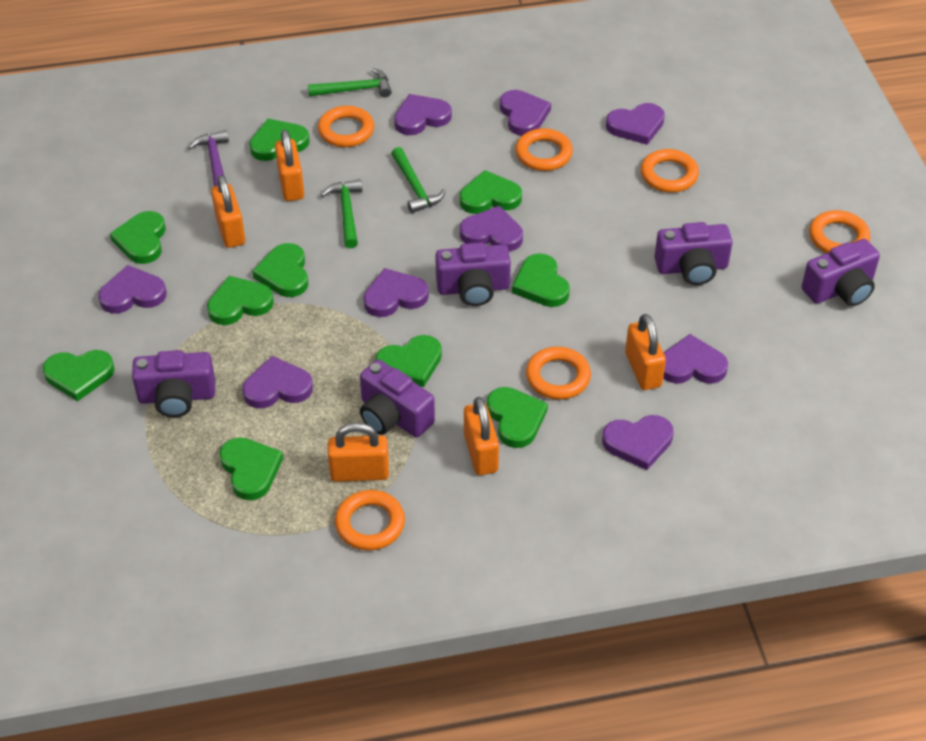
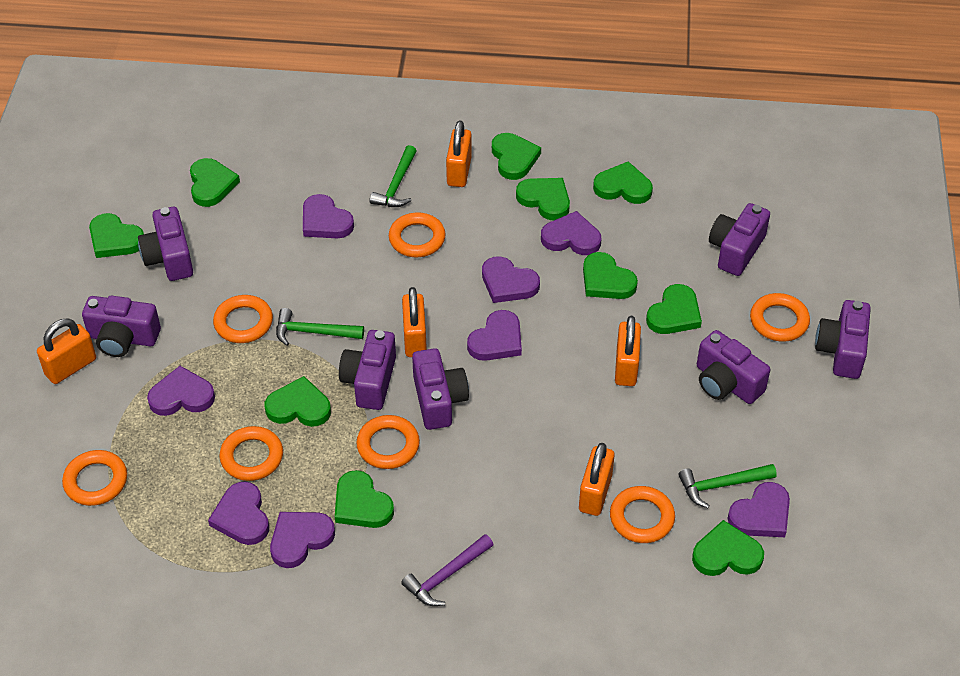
orange ring: [318,106,374,147] [335,490,405,550] [515,128,573,171] [526,347,591,400] [641,149,699,192] [809,210,870,253] = 6 -> [62,450,127,506] [213,295,273,343] [220,426,283,481] [356,415,420,469] [389,212,446,257] [610,486,675,543] [750,293,810,342] = 7
purple camera: [132,350,215,417] [360,359,435,437] [435,242,511,306] [654,222,733,285] [802,239,880,306] = 5 -> [82,296,161,357] [138,207,193,281] [339,330,396,410] [412,348,469,430] [697,330,770,404] [709,203,770,276] [815,300,871,379] = 7
purple heart: [98,265,167,314] [242,356,313,408] [363,268,429,317] [394,94,452,135] [460,206,523,252] [500,90,551,136] [602,415,674,470] [606,103,665,145] [663,334,728,384] = 9 -> [147,366,215,416] [208,482,269,545] [270,512,335,568] [303,194,354,238] [467,310,522,361] [482,256,540,303] [541,211,601,255] [728,482,790,537] = 8

